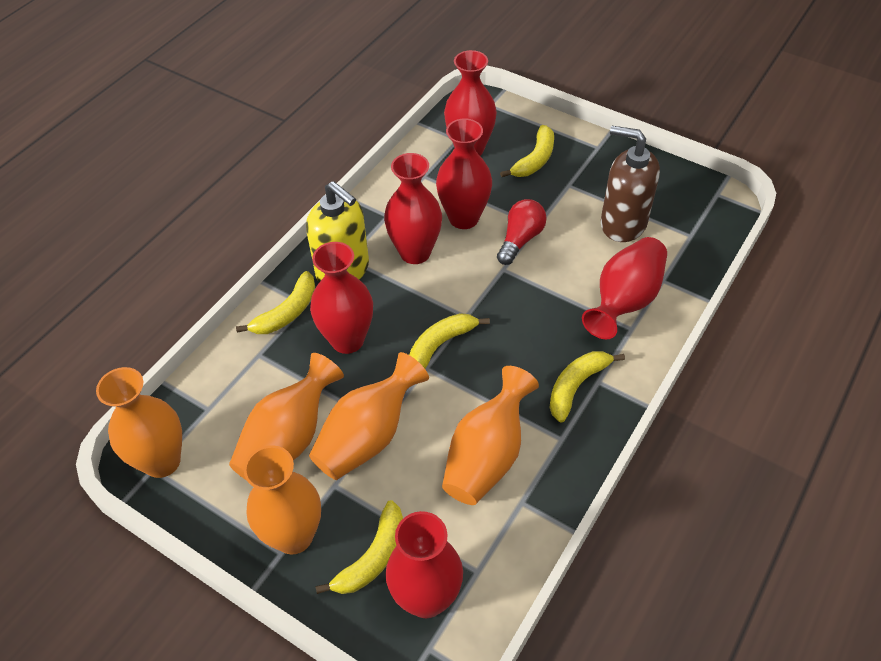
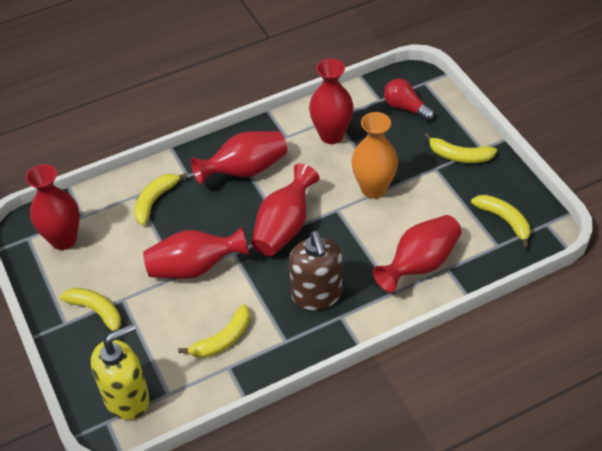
orange vase: [96,367,182,478] [229,353,344,480] [244,445,321,554] [309,352,429,480] [442,366,539,505] = 5 -> [352,112,398,199] = 1

